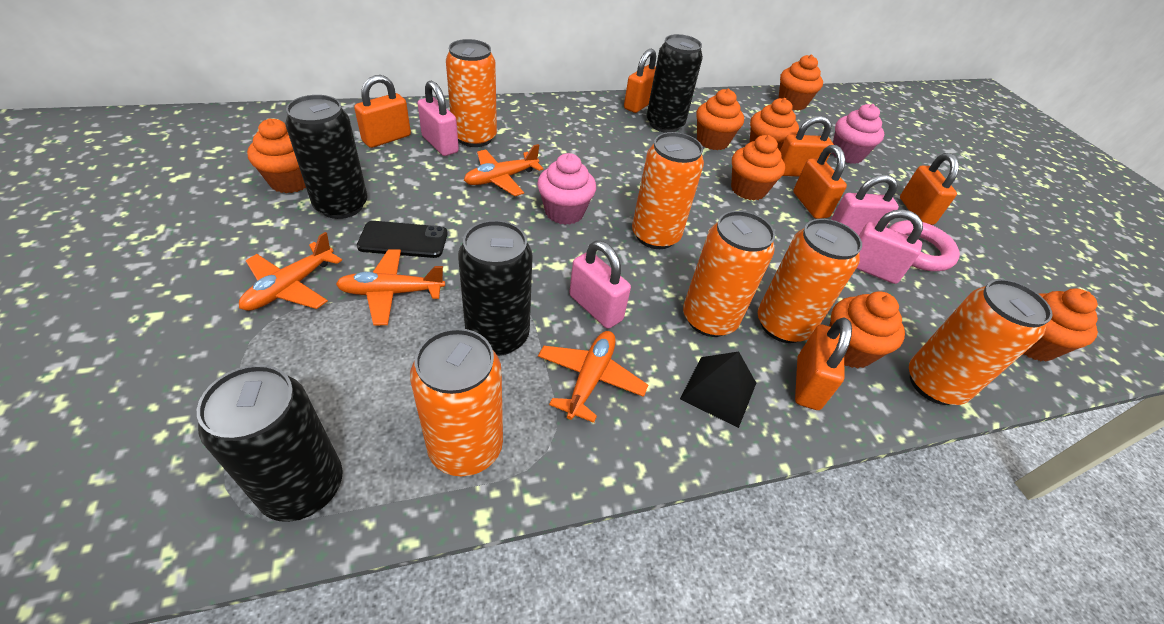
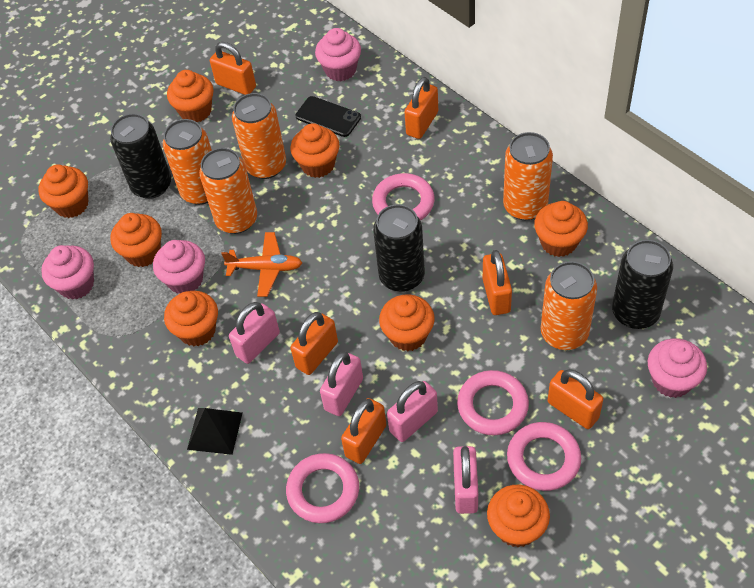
black can: [197,365,343,522] [285,95,368,219] [458,220,533,356] [646,34,703,133] = 4 -> [110,113,171,199] [373,204,425,292] [612,240,673,329] = 3
orange can: [410,328,503,477] [446,39,497,147] [632,132,704,249] [683,211,775,337] [758,219,862,343] [909,279,1053,405] = 6 -> [163,119,212,205] [199,148,257,234] [232,93,286,179] [503,132,553,220] [541,261,597,350] = 5
orange cupcake: [247,118,306,193] [696,89,744,150] [731,135,785,201] [750,98,799,150] [778,54,823,110] [829,291,905,368] [1023,289,1098,361] = 7 -> [38,164,88,218] [110,213,162,267] [164,291,218,347] [167,70,214,122] [290,123,339,178] [379,294,435,351] [487,485,550,548] [534,201,588,257] = 8
orange plane: [239,232,342,311] [336,250,445,325] [464,144,544,196] [538,331,648,423] = 4 -> [221,232,302,297] = 1
pink cupcake: [537,153,596,225] [832,104,884,164] = 2 -> [41,245,94,300] [153,240,205,294] [315,28,361,81] [648,338,707,398] = 4
pink ring: [889,220,960,271] = 1 -> [286,453,359,523] [372,173,435,221] [457,370,529,436] [507,422,581,491] = 4

